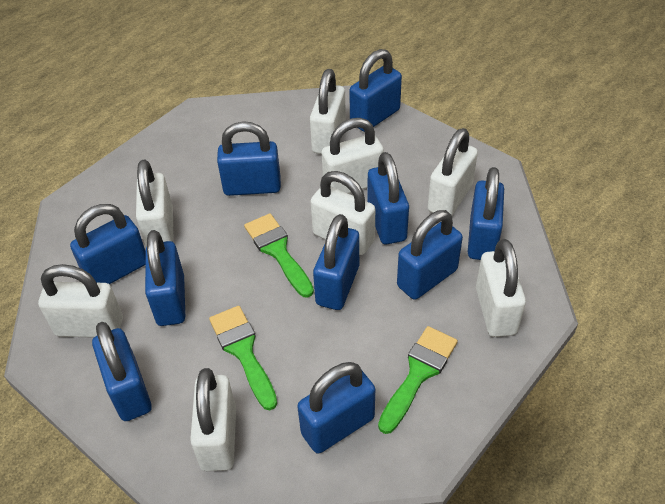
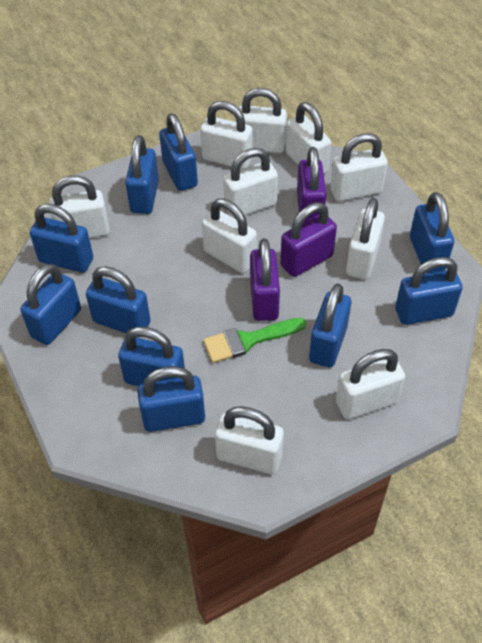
green brush: [209,306,277,410] [244,213,314,298] [378,326,458,434] = 3 -> [203,318,306,363] = 1
purple padlock: none = 0 -> [250,238,280,321] [280,202,337,277] [297,147,326,222] = 3
white padlock: [38,264,123,338] [136,160,173,247] [190,368,236,471] [310,69,346,154] [310,171,375,255] [322,118,384,194] [428,128,478,215] [476,239,526,337] = 8 -> [49,175,110,238] [200,101,253,169] [202,199,257,273] [215,406,284,474] [223,148,278,219] [236,88,287,153] [286,102,331,174] [330,133,388,201] [336,349,405,419] [346,198,385,279] = 10

